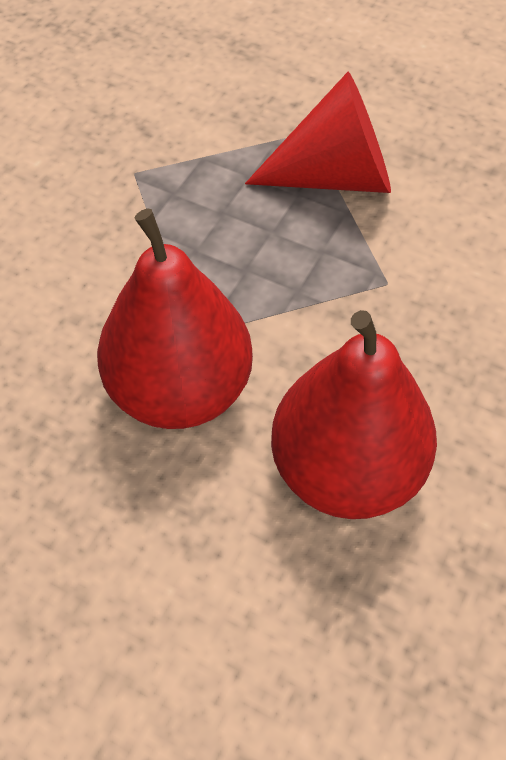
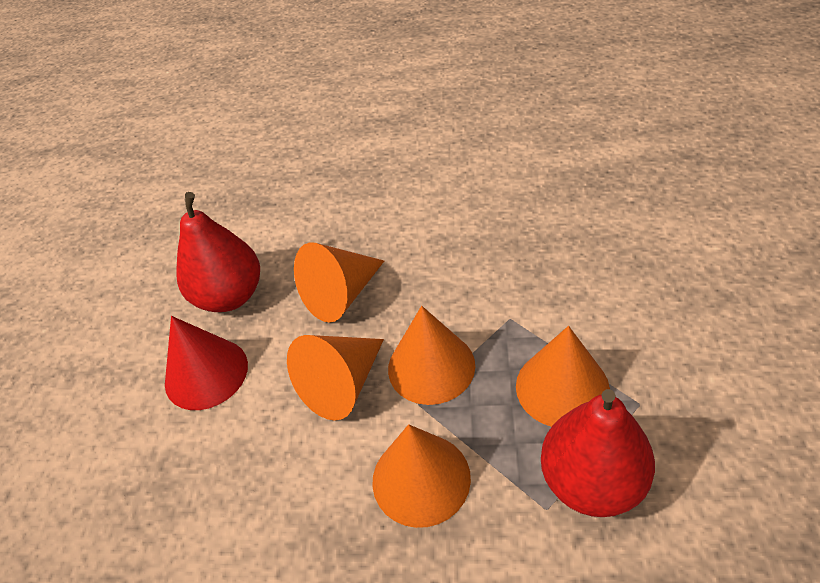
orange cone: none = 0 -> [287,335,384,420] [294,242,384,323] [372,424,471,528] [388,306,475,405] [516,326,610,427] = 5

